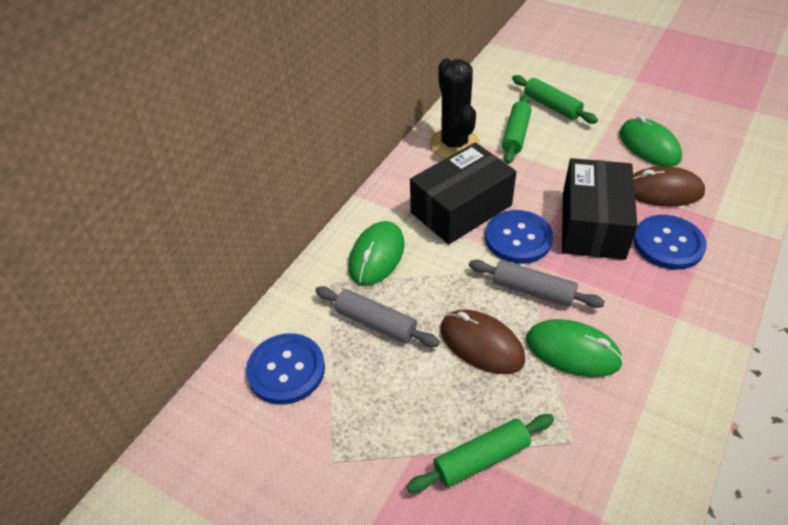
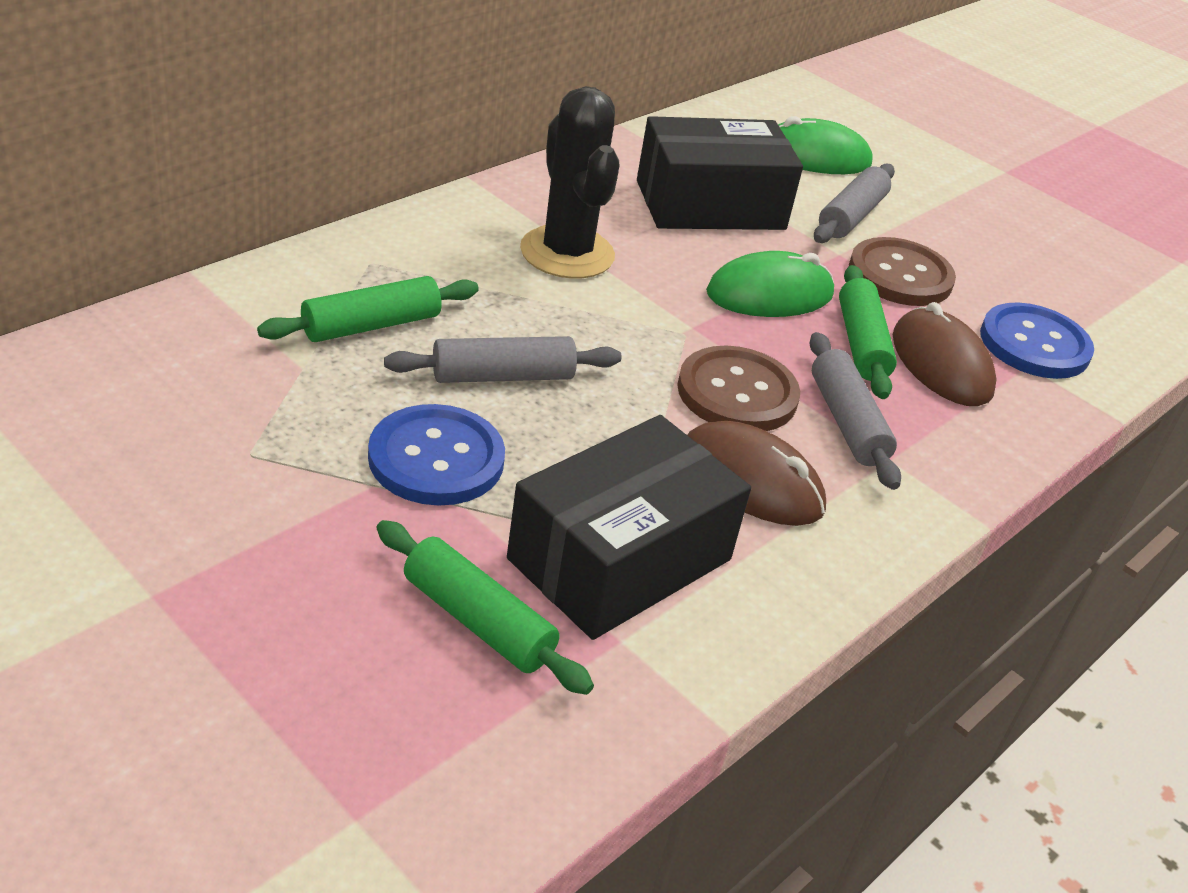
blue button: [246,333,325,405] [485,210,553,264] [633,215,707,270] = 3 -> [368,404,505,506] [980,302,1094,379] = 2
brown button: none = 0 -> [677,346,800,431] [849,237,956,306] = 2
green mouse: [349,221,405,286] [526,319,623,377] [619,115,682,167] = 3 -> [706,251,834,317] [778,116,873,174] = 2
grey rolling pin: [315,286,440,347] [469,260,605,308] = 2 -> [384,336,622,383] [809,332,901,490] [814,163,895,243] = 3

